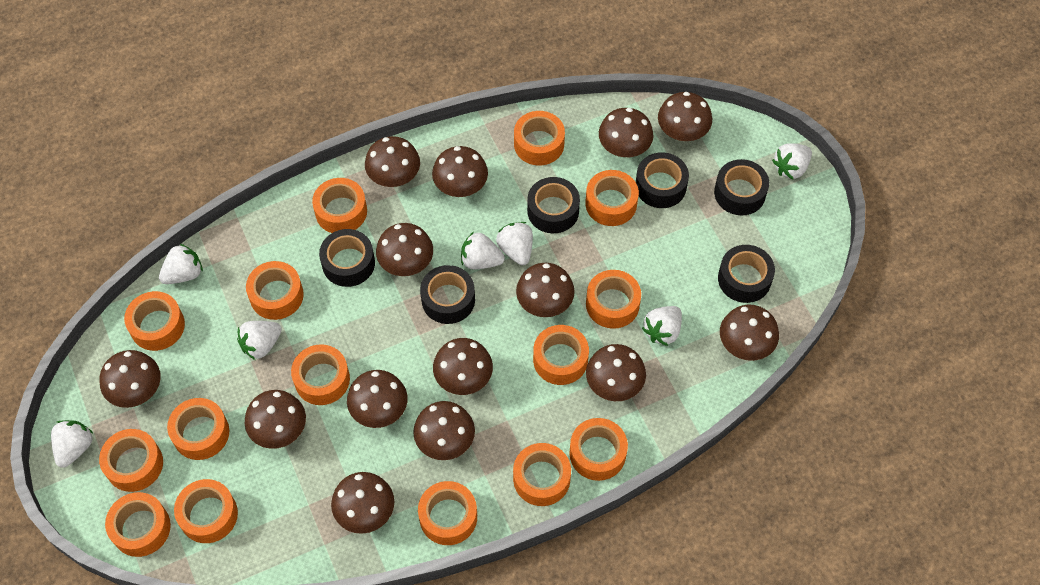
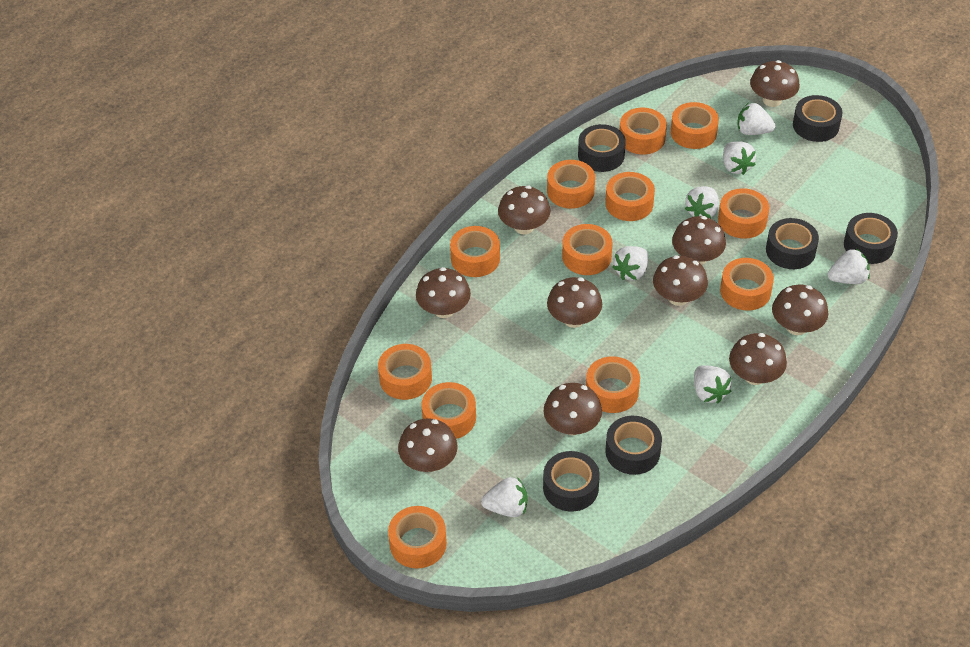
brown mushroom: [99,350,161,408] [245,390,306,449] [331,472,394,534] [347,370,408,428] [365,136,420,187] [376,223,433,276] [413,401,475,460] [432,146,488,197] [433,338,493,395] [516,263,575,317] [586,344,646,401] [599,108,653,157] [658,92,712,141] [720,305,779,361] = 14 -> [398,418,458,472] [416,267,471,318] [498,186,550,234] [544,383,602,435] [547,277,602,328] [653,255,708,306] [672,216,726,265] [729,333,787,385] [750,60,800,107] [772,285,828,335] = 10
orange tape: [99,429,163,492] [105,492,171,557] [124,291,185,351] [167,398,229,460] [174,479,238,543] [246,261,304,320] [291,344,350,405] [312,178,367,233] [418,481,477,545] [513,443,571,506] [514,111,565,166] [533,325,589,385] [569,418,628,481] [585,170,639,226] [586,270,641,329] = 15 -> [378,344,432,400] [388,506,447,568] [421,382,476,439] [450,226,500,277] [547,160,595,209] [562,224,612,275] [586,356,640,413] [605,172,655,221] [620,108,667,154] [671,102,719,149] [718,188,769,239] [720,258,774,311] = 12

